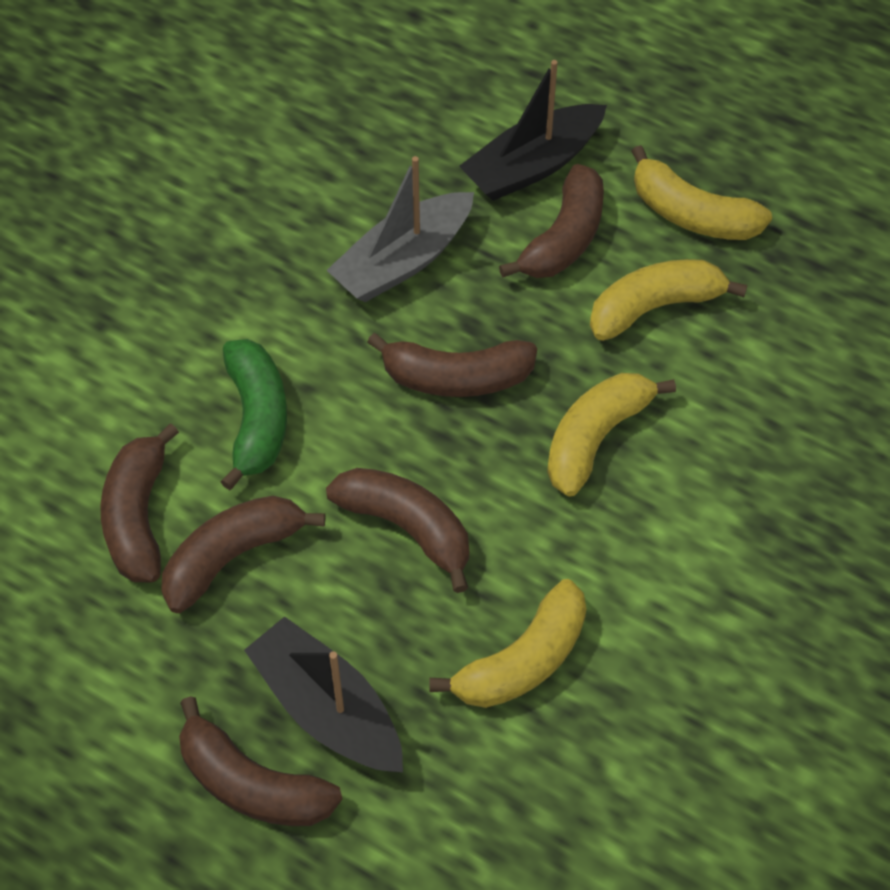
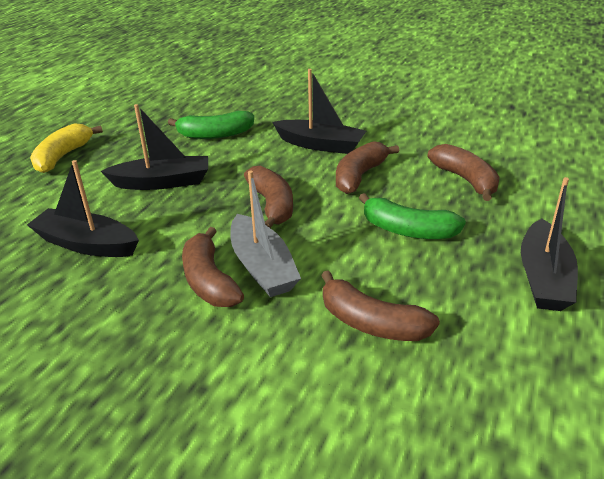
black boat: [244,616,403,772] [459,60,607,201] = 2 -> [27,160,139,257] [101,104,208,190] [272,69,366,154] [521,177,578,311] = 4
brown banana: [100,423,179,582] [161,496,325,613] [179,696,342,826] [326,468,469,593] [367,333,537,397] [499,164,604,278] = 6 -> [182,227,244,307] [244,166,293,228] [321,270,440,341] [336,141,399,194] [428,144,500,201] = 5
green banana: [220,339,287,490] = 1 -> [168,111,254,139] [359,193,466,239] = 2
yellow banana: [430,579,586,708] [547,373,676,497] [590,259,747,341] [631,145,772,240] = 4 -> [30,124,103,173] = 1

